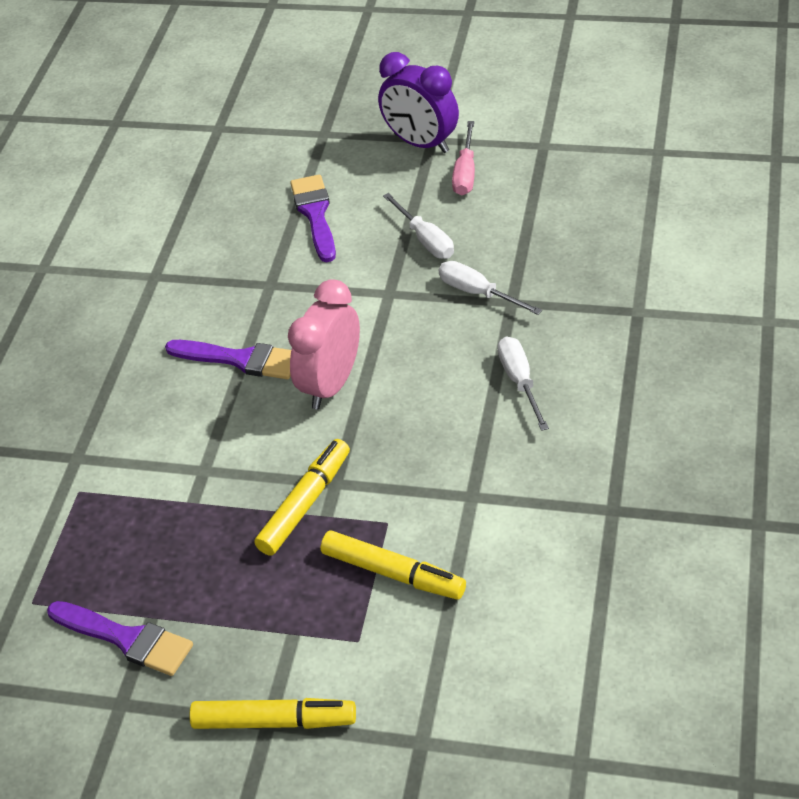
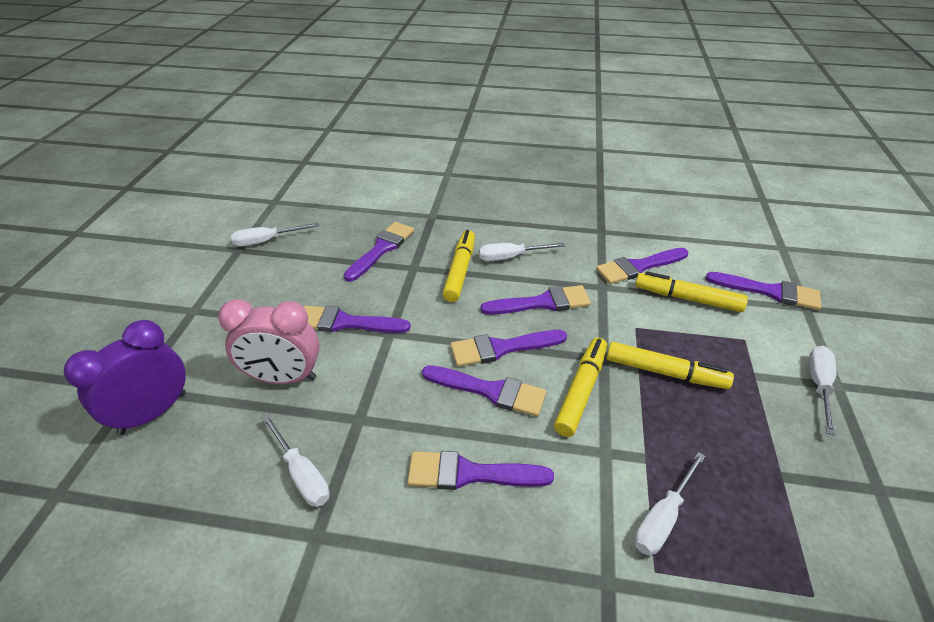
pink screwdriver: [452,121,475,195] = 1 -> none = 0
purple brush: [47,601,193,676] [165,340,291,379] [290,175,336,262] = 3 -> [303,306,411,333] [344,222,414,282] [407,451,554,490] [422,365,547,417] [450,330,567,367] [481,285,591,315] [596,248,688,284] [706,272,821,310] = 8
white screwdriver: [383,193,454,259] [439,261,542,315] [498,337,549,431] = 3 -> [231,223,319,247] [261,414,330,507] [479,243,565,261] [634,452,705,556] [809,346,836,435] = 5
yellow marker: [189,698,356,729] [254,439,350,556] [321,530,466,600] = 3 -> [442,230,475,302] [554,337,607,437] [607,342,734,389] [635,271,748,312] = 4

